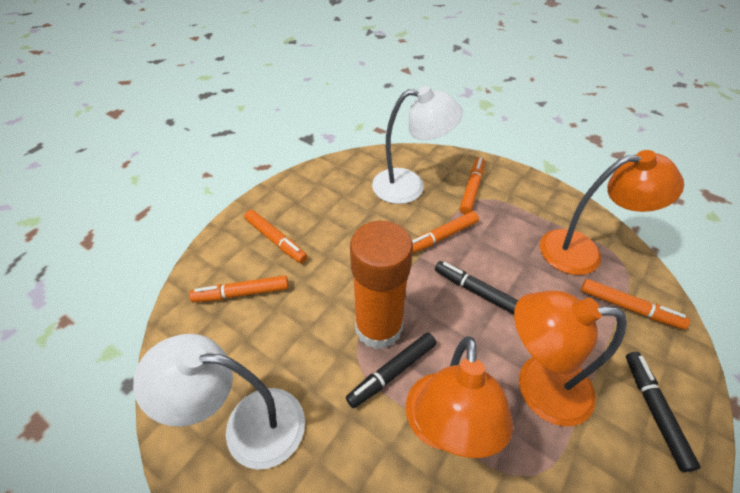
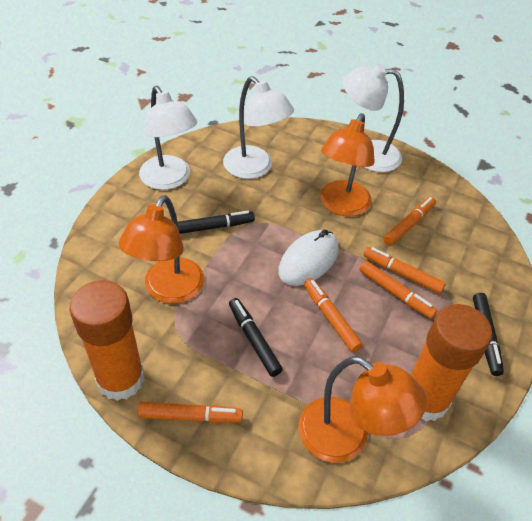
orange glue stick: [350,221,413,349] = 1 -> [69,280,145,401] [411,304,492,421] = 2
white lamp: [133,334,305,470] [372,86,463,204] = 2 -> [139,86,198,190] [223,76,294,179] [343,64,404,172] = 3
white mouse: none = 0 -> [278,229,338,286] = 1

